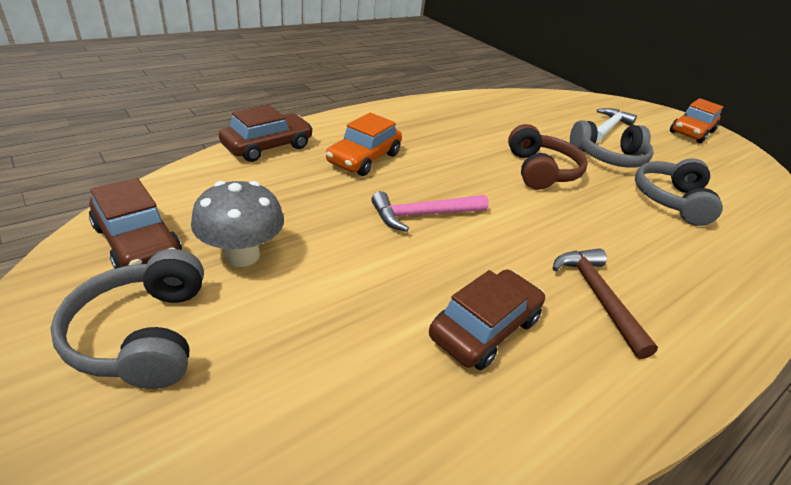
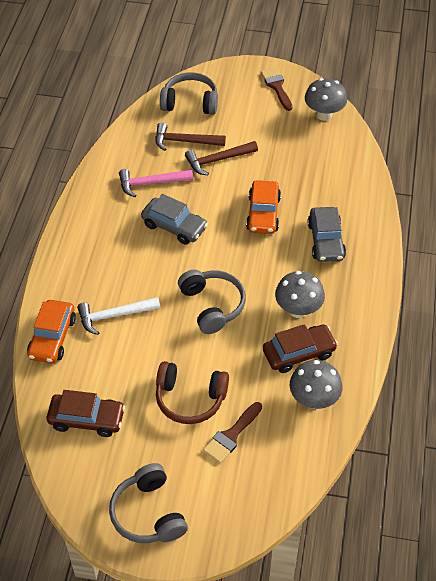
brown brush: none = 0 -> [203,402,262,463] [261,68,293,111] = 2
brown car: [89,178,182,269] [219,105,313,162] [429,269,545,370] = 3 -> [47,390,125,437] [263,324,338,373] = 2
brown hammer: [553,248,658,359] = 1 -> [155,123,226,151] [185,141,258,175] = 2
grey car: none = 0 -> [141,194,208,245] [308,207,346,262] = 2
grey mushroom: [191,181,284,267] = 1 -> [275,271,325,318] [289,360,343,409] [305,78,347,121] = 3

